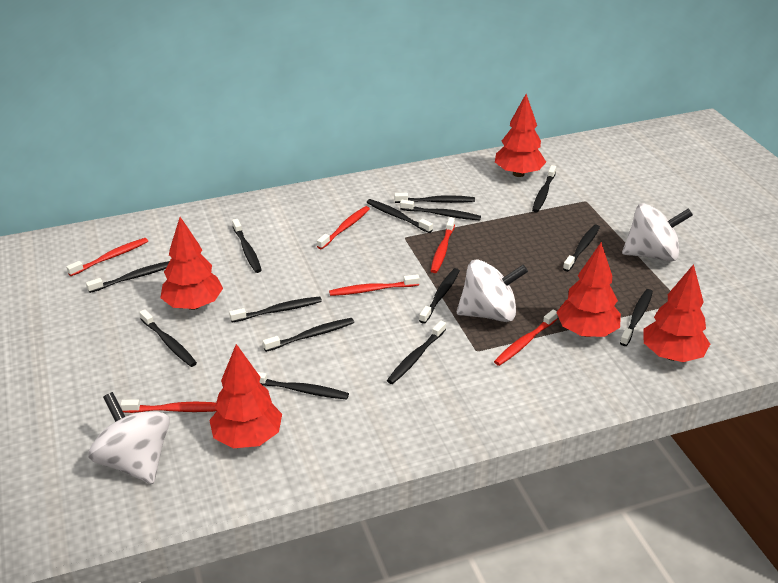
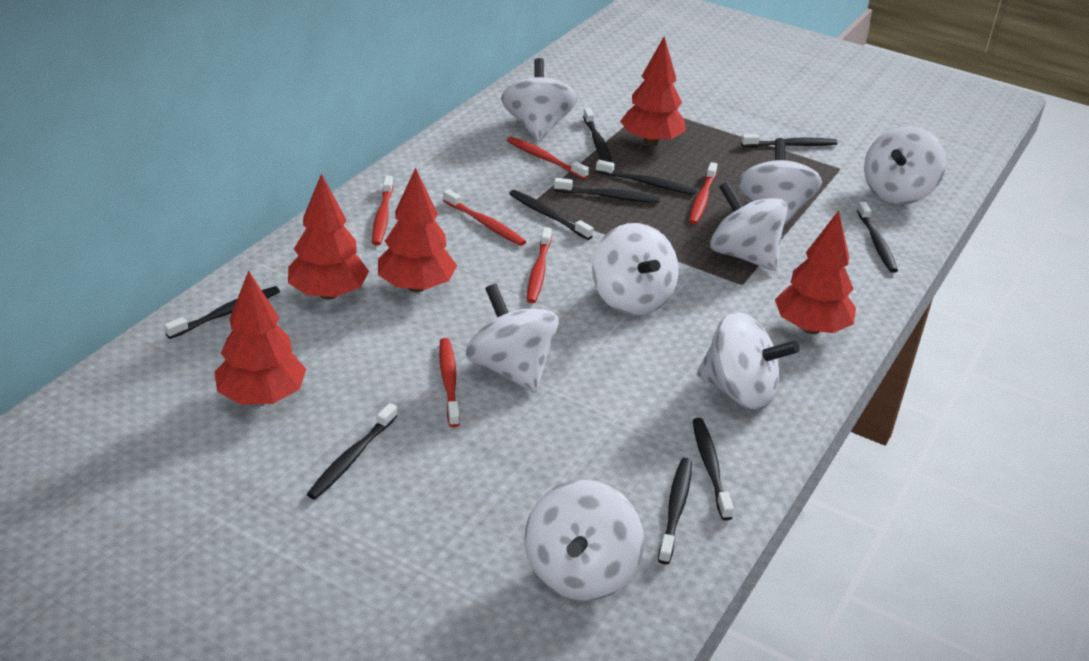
black toothbrush: [86,261,170,293] [139,309,197,367] [229,296,322,323] [232,219,262,273] [257,372,349,400] [263,318,354,352] [367,199,433,233] [387,321,446,384] [394,193,475,203] [400,200,481,221] [419,268,460,324] [532,165,556,212] [563,225,600,272] [620,289,653,346] = 14 -> [164,286,280,339] [307,403,397,499] [509,190,593,240] [554,178,660,203] [583,108,613,163] [596,160,697,195] [658,458,692,564] [693,418,734,520] [741,134,838,147] [857,202,898,273] = 10
white spinning top: [88,392,170,484] [457,260,528,322] [622,203,693,261] = 3 -> [466,284,559,392] [501,58,577,142] [525,480,644,601] [592,223,679,315] [697,312,800,410] [710,181,788,271] [738,138,822,227] [864,126,946,204] = 8

